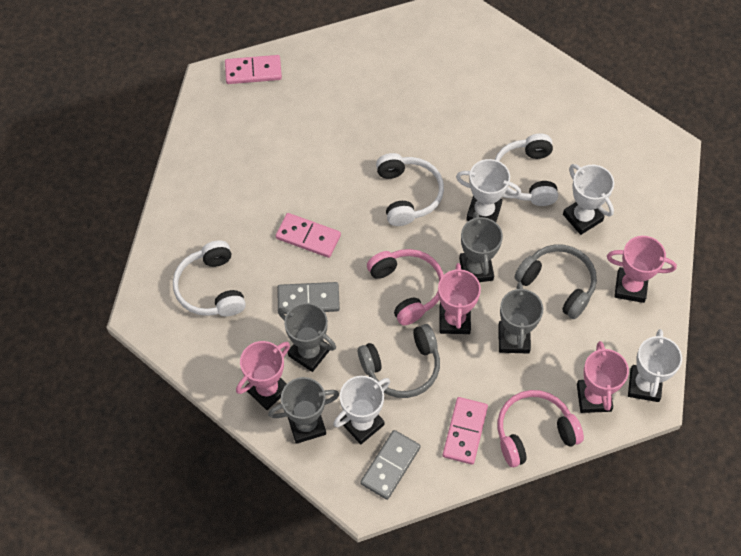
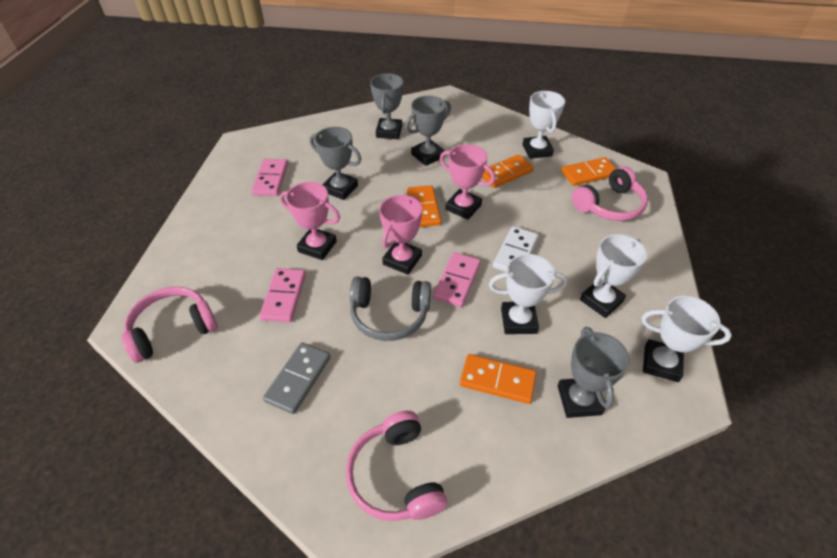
grey domino: [277,282,340,314] [360,430,421,500] = 2 -> [263,343,330,414] = 1
grey headphones: [358,324,440,398] [514,244,597,319] = 2 -> [350,277,431,341] = 1
orange domino: none = 0 -> [407,185,441,227] [460,354,537,404] [482,154,534,188] [561,157,617,186] = 4
pink headphones: [367,249,444,325] [497,390,584,467] = 2 -> [122,287,218,363] [346,411,447,521] [572,166,648,221] = 3
pink trophy: [236,341,290,410] [438,263,481,334] [577,341,629,413] [607,236,677,303] = 4 -> [280,182,340,260] [379,195,422,275] [440,144,495,220] = 3
white domino: none = 0 -> [493,226,539,272] = 1
white headphones: [173,240,246,317] [376,153,444,226] [495,133,558,206] = 3 -> none = 0

